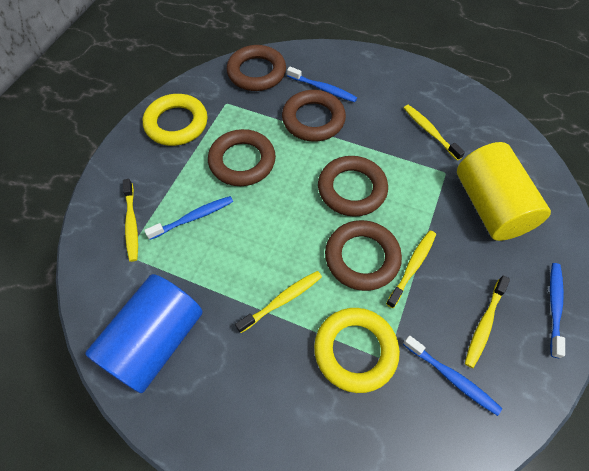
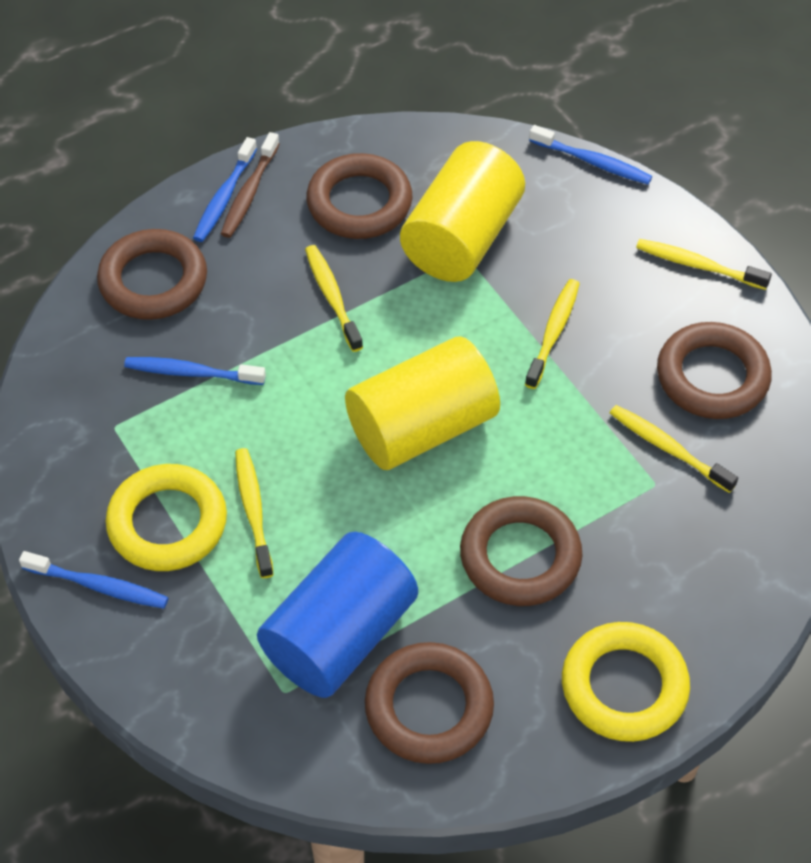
brown toothbrush: none = 0 -> [221,132,280,238] = 1
yellow cylinder: [457,142,551,241] = 1 -> [345,336,500,470] [400,141,525,282] = 2

